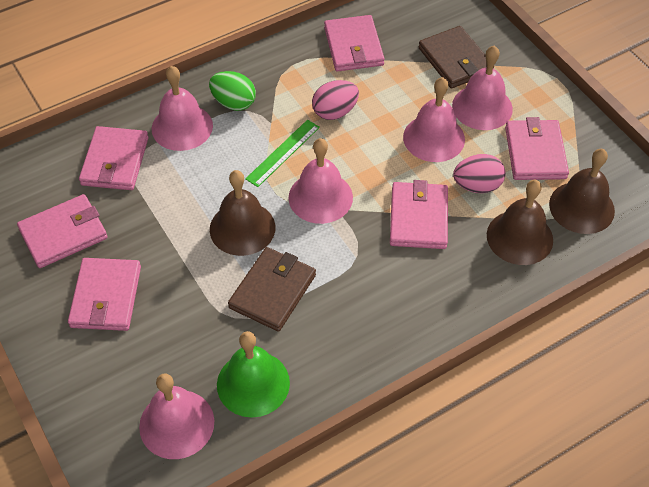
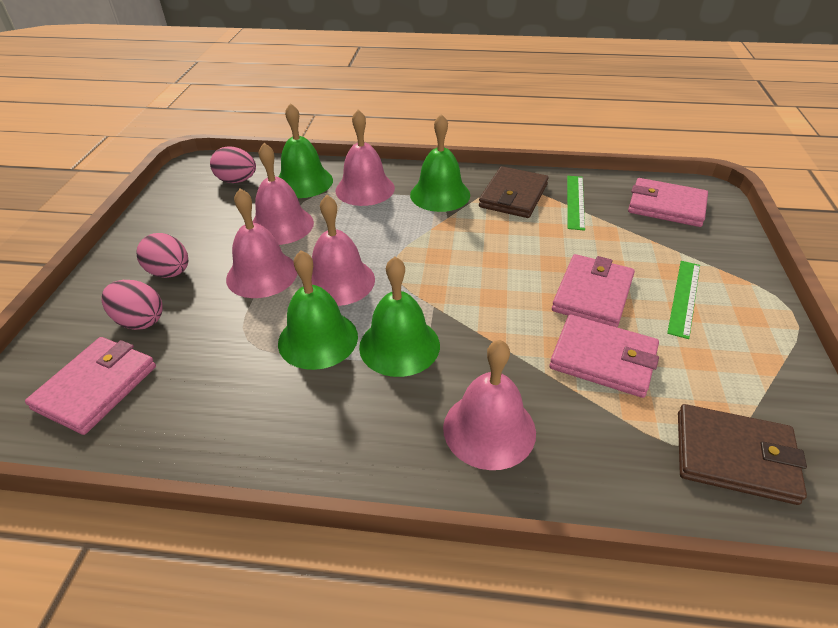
brown bell: [210,170,275,256] [487,179,553,265] [549,149,615,234] = 3 -> none = 0
green bell: [217,331,290,418] = 1 -> [278,250,358,370] [279,103,333,198] [359,256,440,377] [410,114,470,212] = 4
green egg: [209,71,256,111] = 1 -> none = 0
green ruler: [245,120,320,187] = 1 -> [567,176,585,231] [667,261,700,339] = 2
pink egg: [312,80,359,120] [453,154,506,193] = 2 -> [101,280,163,330] [136,233,188,278] [210,147,256,183] = 3
pink wallet: [17,194,108,268] [68,258,141,331] [79,126,149,190] [324,15,385,72] [390,180,448,249] [505,117,569,180] = 6 -> [25,337,156,435] [550,314,659,398] [552,254,635,327] [628,178,708,227] = 4

